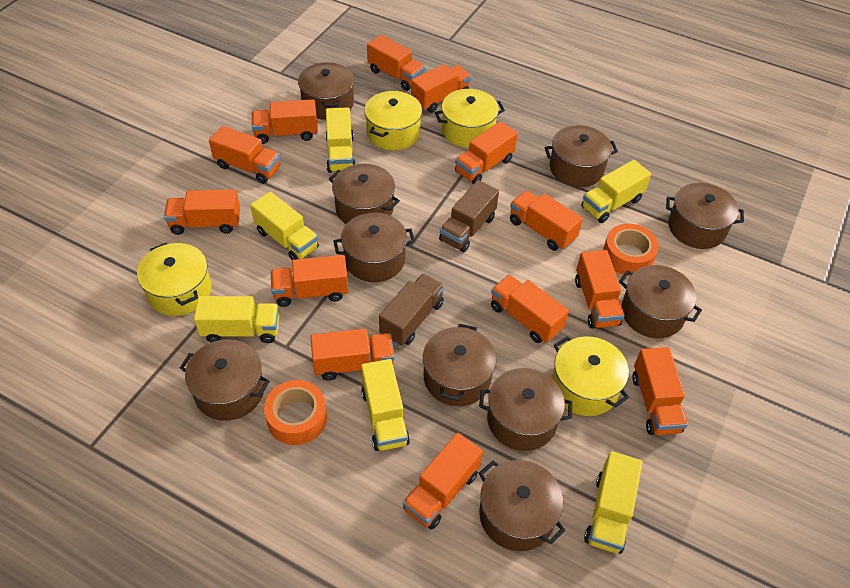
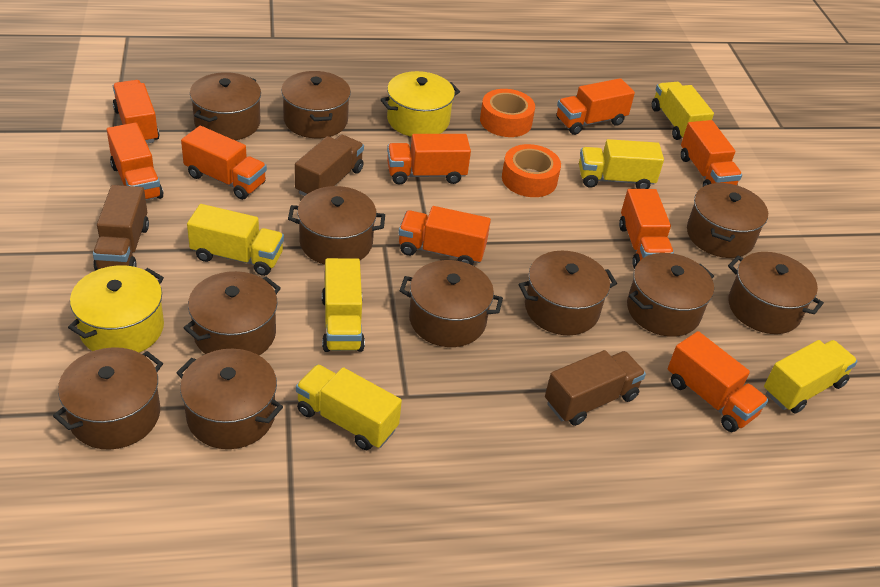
brown pot: [180,339,270,421] [298,62,354,120] [329,164,400,224] [333,213,415,282] [423,324,496,406] [479,368,572,451] [479,460,565,551] [544,125,618,187] [619,265,702,338] [666,183,744,249] = 10 -> [53,347,163,450] [176,349,283,449] [184,271,281,355] [190,72,261,140] [281,71,351,138] [288,186,385,265] [400,260,503,347] [519,251,617,335] [627,253,714,337] [687,183,768,258] [728,252,824,334] = 11
brown truck: [379,274,444,346] [439,180,499,252] = 2 -> [93,185,149,271] [295,134,364,196] [545,350,646,426] = 3
orange truck: [164,189,240,235] [209,126,280,184] [252,99,318,144] [270,255,349,307] [310,329,394,381] [367,34,425,91] [403,433,483,530] [411,64,471,113] [455,121,518,184] [491,275,569,343] [510,191,583,251] [575,250,625,329] [632,347,688,435] = 13 -> [107,123,163,200] [113,80,159,143] [181,126,267,200] [387,134,471,185] [398,206,491,265] [556,78,635,135] [619,189,674,269] [668,331,768,432] [681,120,742,187] = 9
yellow pot: [137,243,212,316] [364,91,422,150] [435,89,505,148] [552,336,629,416] = 4 -> [68,265,164,353] [380,71,460,137] = 2

